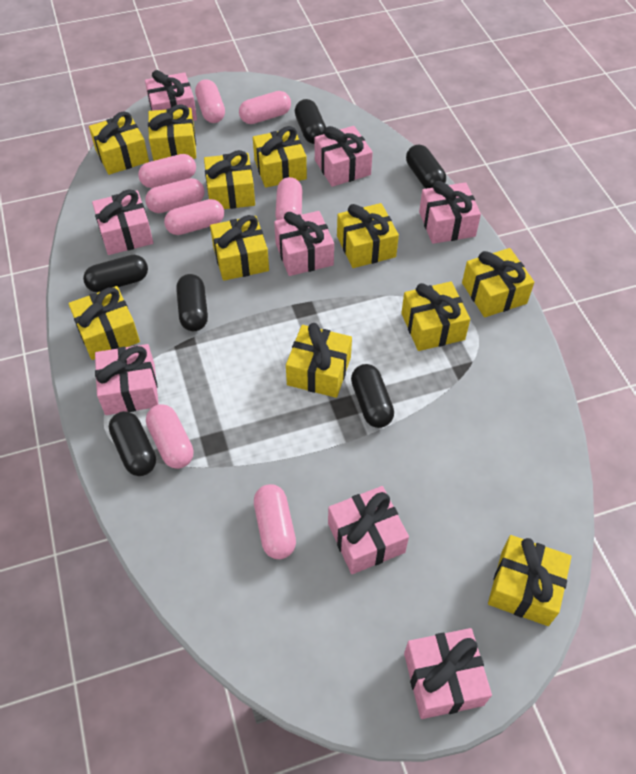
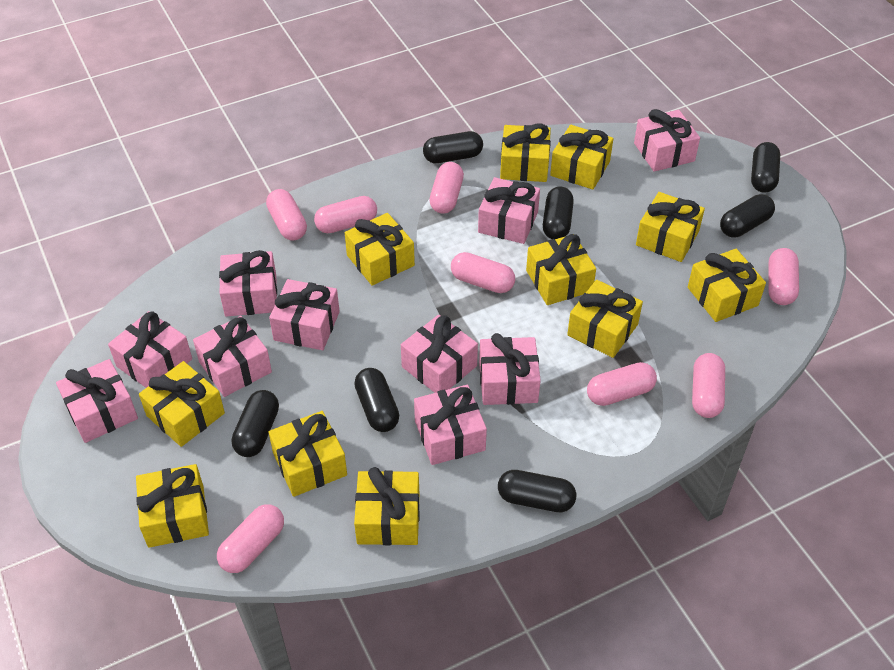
black capsule: [83,255,148,293] [109,411,156,476] [176,274,208,331] [295,99,326,144] [351,364,394,428] [406,144,446,189] = 6 -> [232,390,279,457] [354,368,399,432] [423,131,483,163] [498,470,576,512] [543,187,574,239] [720,194,775,238] [751,142,780,193] = 7
pink gift: [92,189,153,255] [95,344,159,415] [145,70,197,121] [274,211,334,276] [315,126,373,187] [328,486,409,574] [404,628,492,719] [419,181,481,244] = 8 -> [56,359,138,443] [108,311,192,388] [193,316,272,397] [219,250,277,317] [269,279,340,350] [401,315,478,393] [414,385,487,465] [478,177,540,244] [479,333,541,405] [634,109,700,172] = 10

